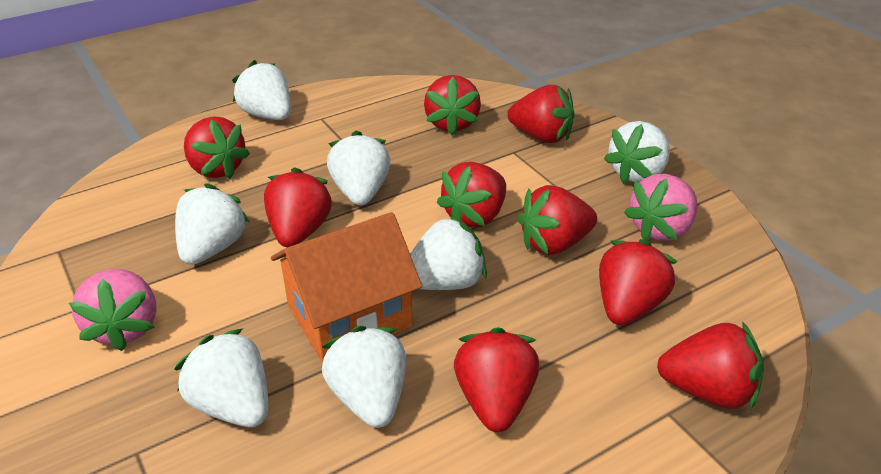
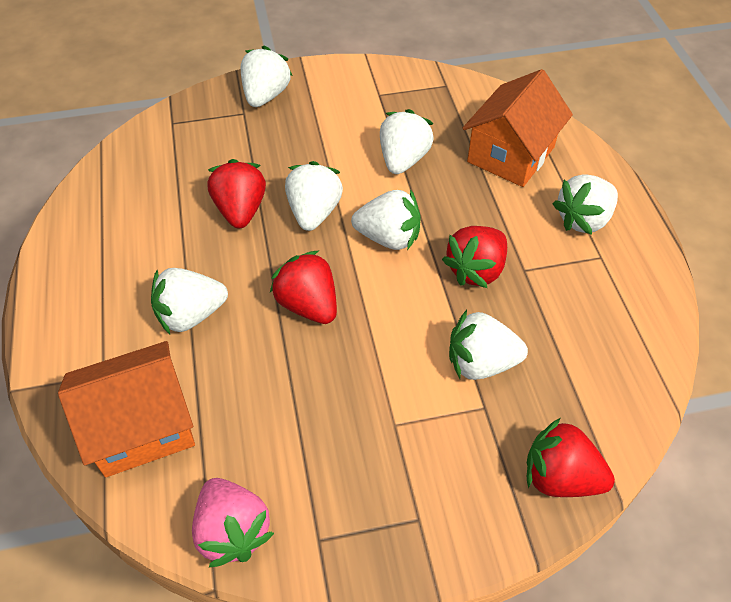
orange house: [271,212,422,363] = 1 -> [58,341,195,478] [463,69,573,187] = 2
pink strawberry: [69,269,157,351] [624,174,698,241] = 2 -> [192,478,274,567] = 1
red strawberry: [184,116,250,179] [264,167,333,247] [424,75,481,135] [437,162,506,228] [454,327,539,432] [507,85,575,143] [518,185,597,255] [599,239,677,325] [657,322,764,409] = 9 -> [208,159,266,228] [270,251,337,324] [442,226,507,288] [527,418,615,497] = 4

